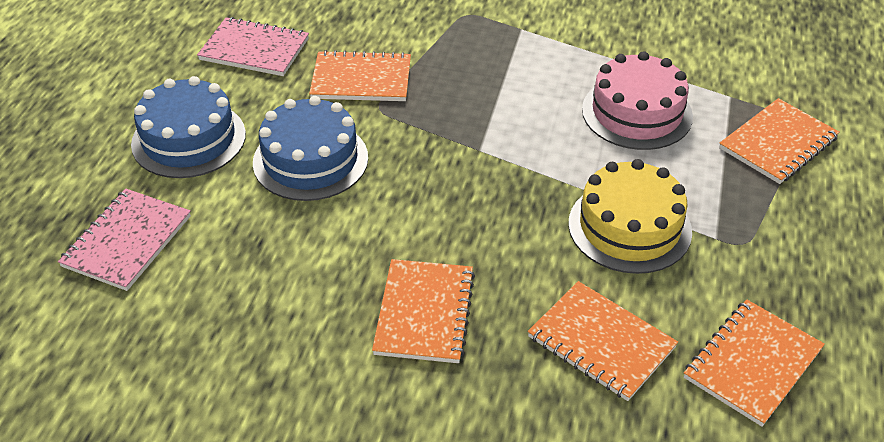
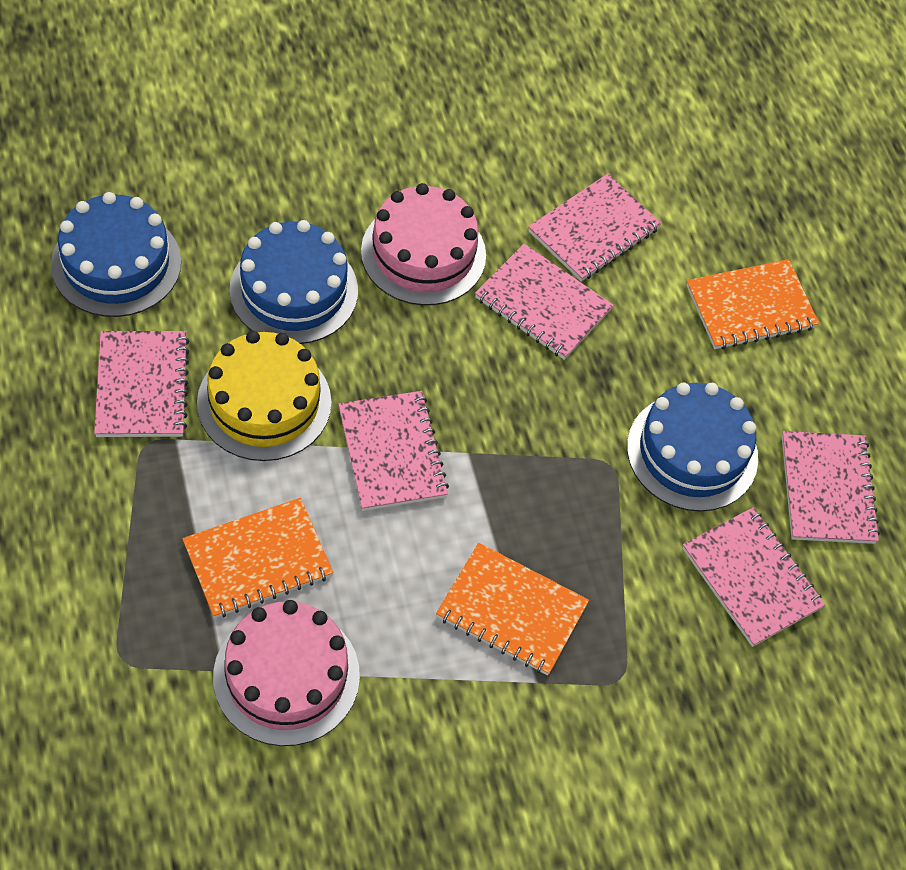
blue cake: [131,76,246,178] [253,96,368,201] = 2 -> [51,192,181,317] [230,220,358,344] [627,382,758,512] = 3
orange notebook: [309,50,411,101] [372,259,475,363] [528,281,678,401] [684,300,825,426] [719,98,840,184] = 5 -> [183,498,333,618] [436,543,589,675] [686,259,819,350] = 3
pink cake: [582,51,693,150] = 1 -> [213,600,360,746] [361,183,486,305] = 2
pink notebook: [58,189,191,291] [197,17,309,76] = 2 -> [94,331,190,437] [338,391,449,511] [475,244,614,360] [528,174,661,282] [682,507,825,647] [782,431,880,544] = 6

